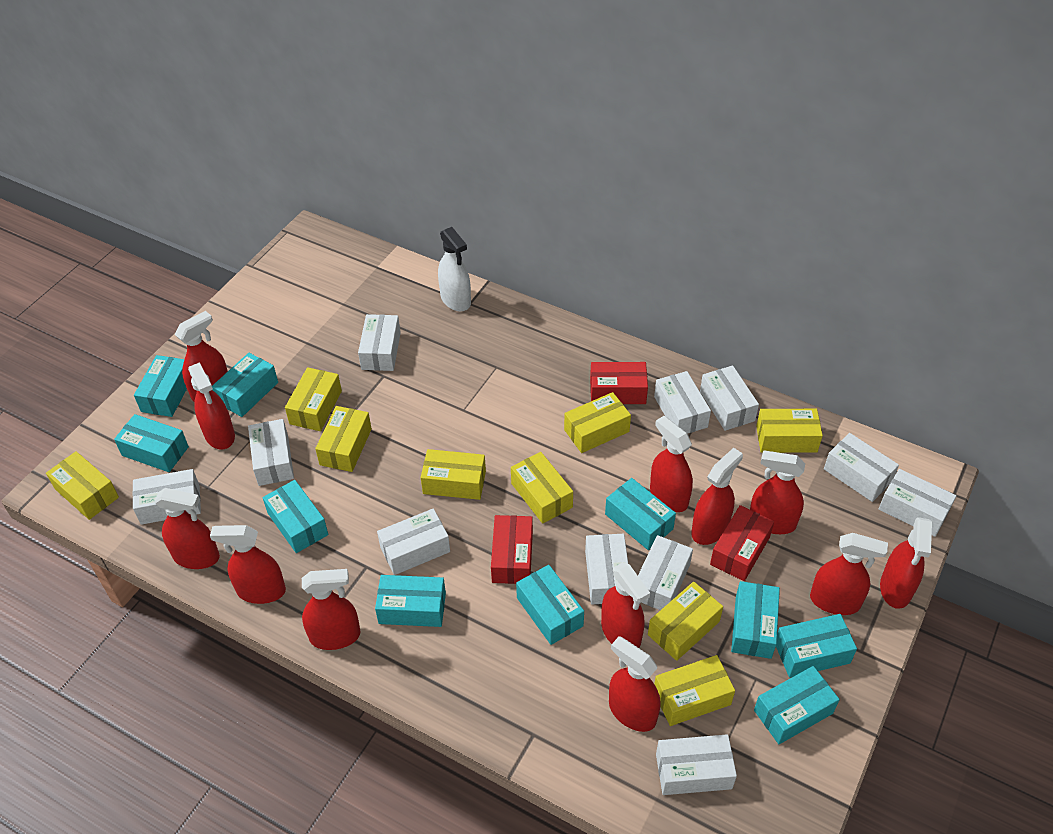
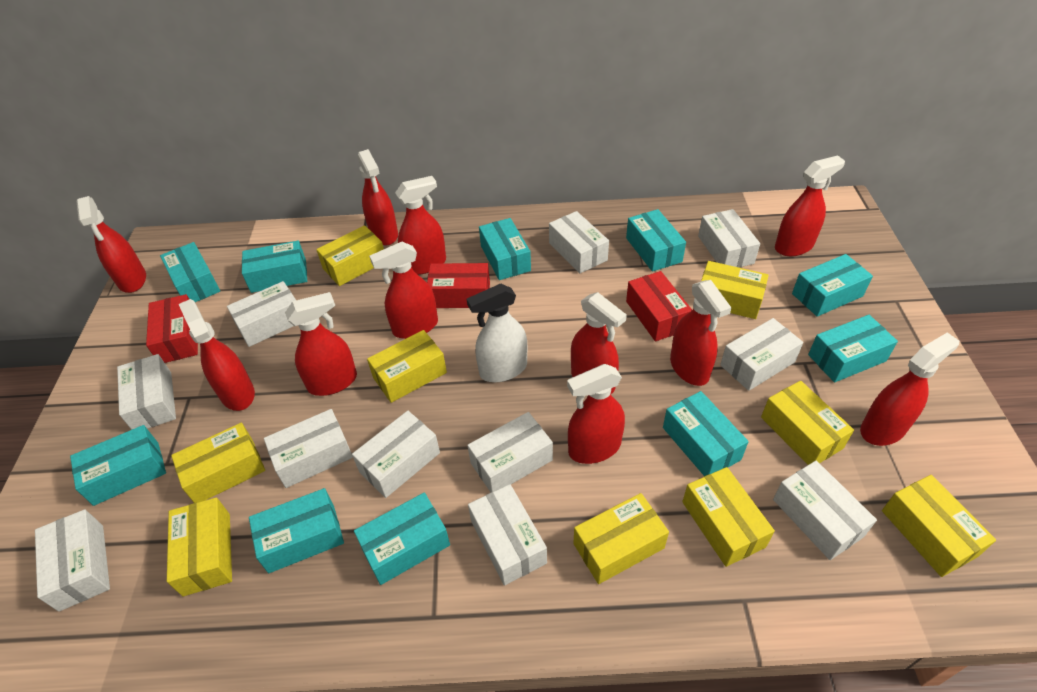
red spray bottle: [154,488,220,569] [175,311,228,402] [188,362,235,450] [210,525,286,604] [302,569,361,650] [601,562,650,648] [609,636,661,732] [650,416,693,512] [691,448,743,545] [750,451,805,534] [810,533,888,615] [880,517,932,609] = 12 -> [76,196,146,293] [179,299,255,411] [285,292,357,396] [358,149,398,245] [369,242,438,339] [395,176,446,275] [567,364,625,464] [571,292,627,394] [670,280,731,386] [775,155,845,256] [860,332,959,446] = 11

